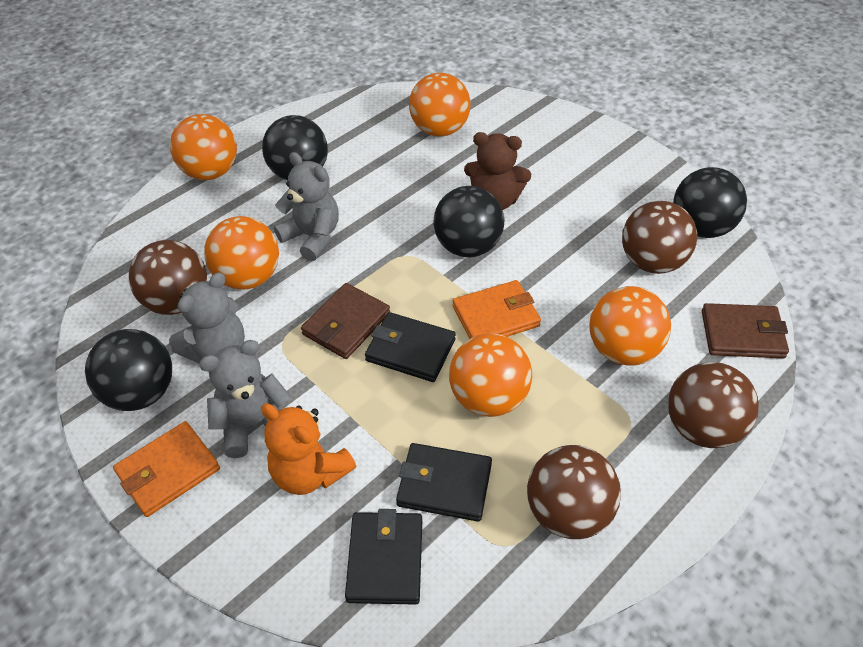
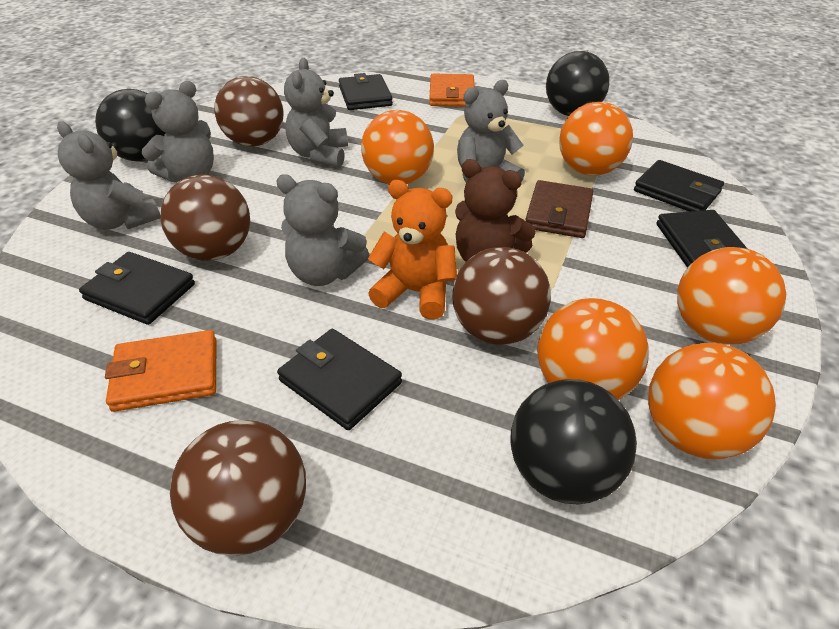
black ball: [85,329,172,411] [262,115,328,180] [433,186,504,257] [673,167,747,238] = 4 -> [95,89,166,161] [511,379,637,504] [546,51,609,116] = 3
black wallet: [345,509,422,605] [365,312,456,382] [396,443,492,522] = 3 -> [79,252,195,325] [277,329,402,430] [339,73,393,110] [634,160,724,212] [656,210,748,267] = 5
brown wallet: [301,283,390,359] [702,303,789,358] = 2 -> [525,180,593,238] = 1
grey teddy bear: [169,273,245,363] [199,340,291,458] [274,152,339,261] = 3 -> [57,121,161,230] [142,81,214,183] [276,174,369,286] [284,58,348,167] [457,80,525,183] = 5

